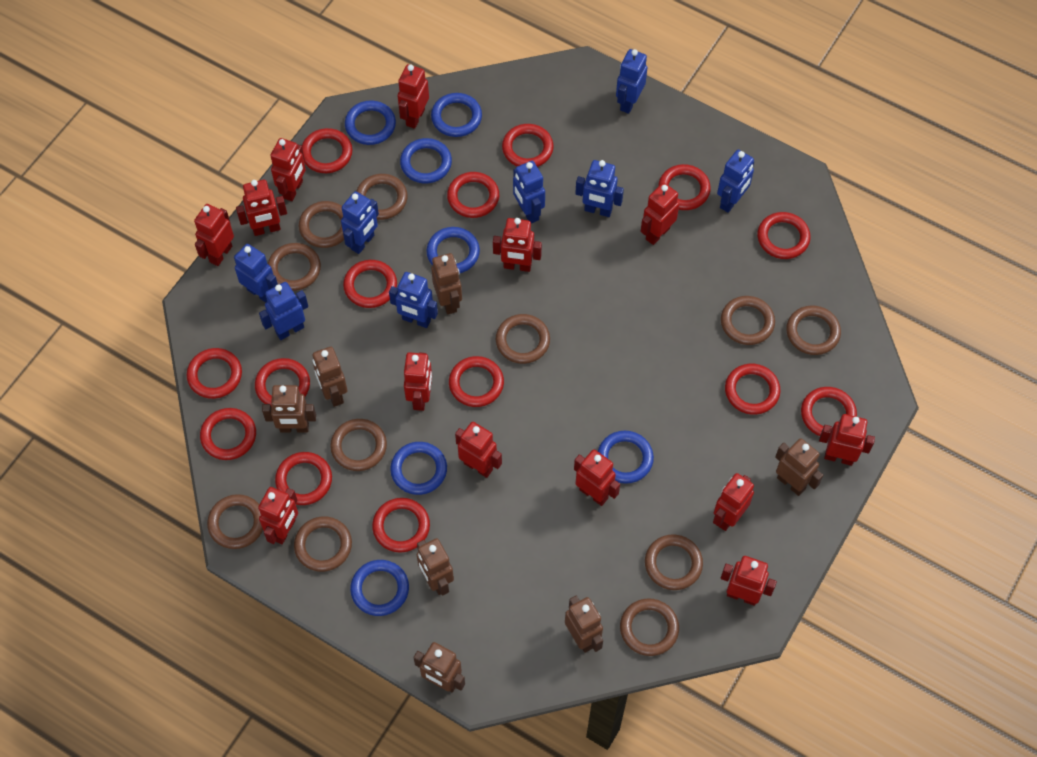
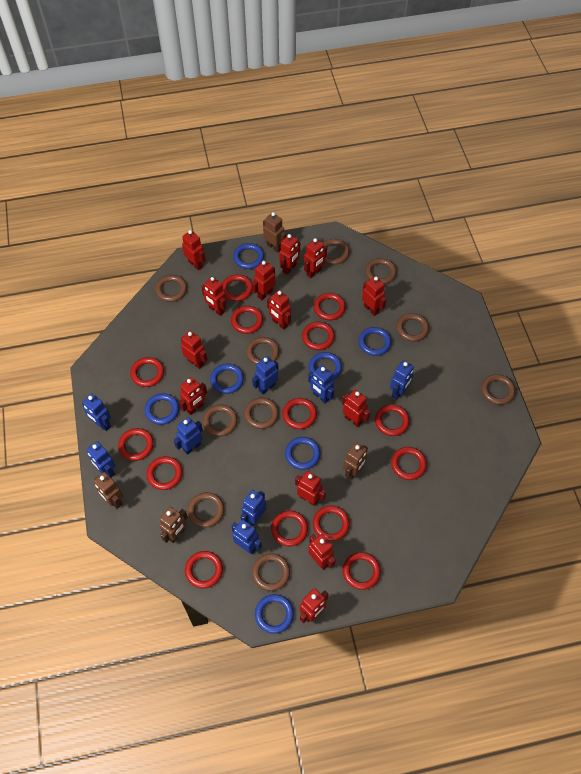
brown ring: [207,494,263,549] [268,243,321,291] [294,516,352,572] [299,201,344,248] [330,419,387,471] [356,174,408,220] [496,314,550,364] [620,598,679,656] [645,534,703,590] [721,296,775,345] [786,305,841,355] = 11 -> [155,275,187,302] [187,492,224,527] [203,405,237,436] [244,398,279,429] [246,337,279,365] [252,553,290,591] [323,239,350,265] [365,258,397,284] [396,313,429,342] [481,374,516,405] = 10
brown robot: [262,385,316,433] [312,347,347,407] [413,642,465,692] [416,538,454,595] [431,253,462,315] [565,596,603,653] [775,438,823,496] = 7 -> [94,472,123,509] [159,507,188,543] [263,212,286,253] [343,442,368,480] = 4

